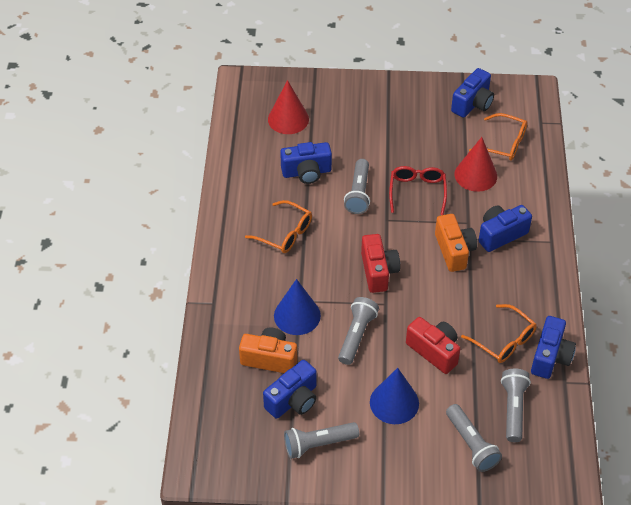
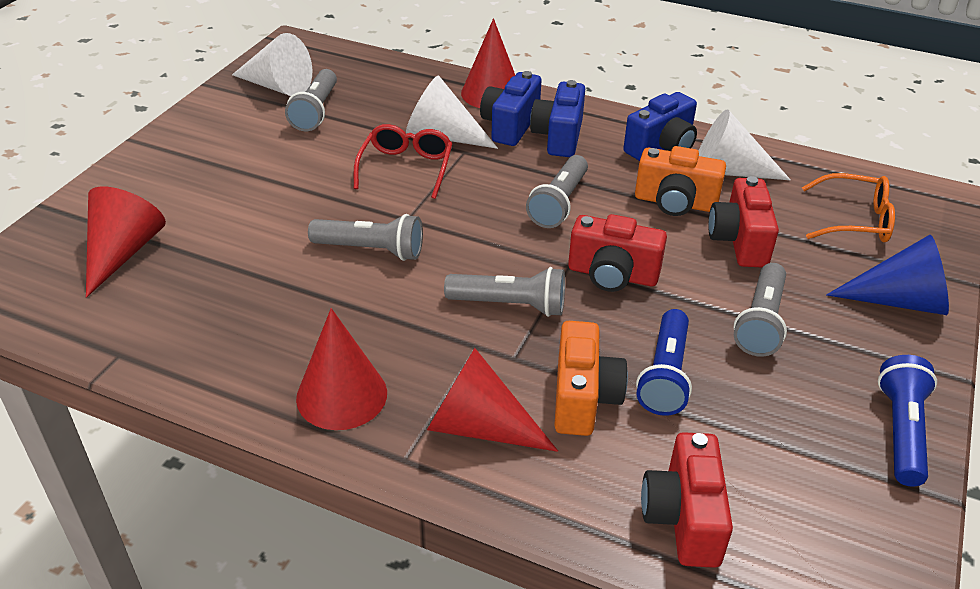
blue camera: [263,360,317,419] [280,142,332,184] [451,68,494,118] [479,205,532,252] [531,316,576,379] = 5 -> [480,71,542,146] [530,80,585,157] [623,92,697,161] = 3
blue cone: [274,279,321,335] [370,368,419,424] = 2 -> [826,235,949,315] = 1
blue flashlight: none = 0 -> [636,309,692,416] [878,355,937,486] = 2
orange glasses: [245,200,312,253] [461,304,537,363] [469,113,527,161] = 3 -> [802,173,895,242] = 1
red camera: [361,234,400,293] [406,317,460,374] = 2 -> [568,214,667,292] [641,432,733,568] [708,176,779,267] = 3
red cone: [268,80,309,134] [454,137,497,192] = 2 -> [86,186,166,298] [296,308,387,430] [427,348,558,452] [461,18,515,108] = 4
white cone: none = 0 -> [232,33,312,96] [406,75,498,149] [699,109,791,180] = 3

